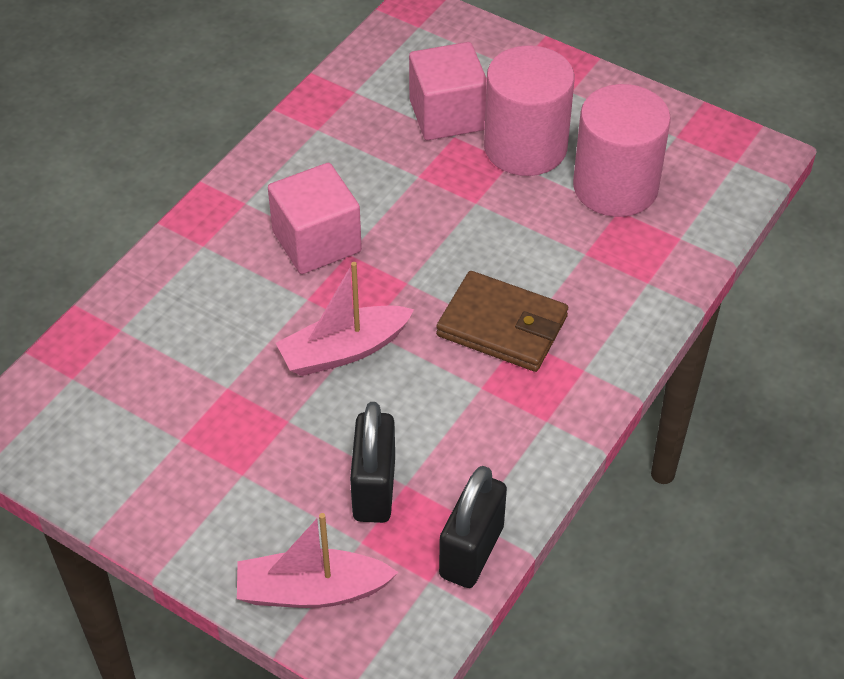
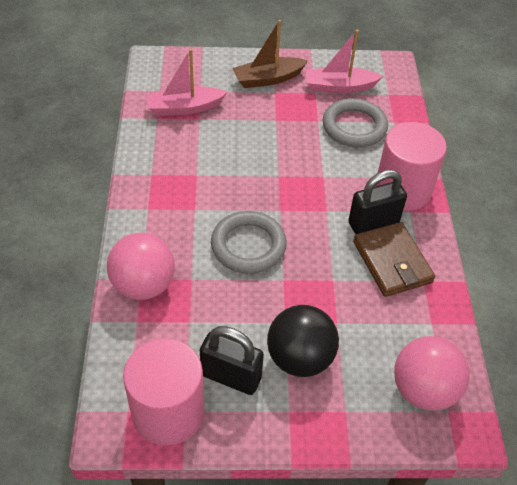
black ball: none = 0 -> [267,305,339,377] = 1
brown boat: none = 0 -> [232,20,308,88] = 1
grey ring: none = 0 -> [211,211,287,274] [323,98,388,147] = 2
pink ball: none = 0 -> [107,233,175,300] [394,336,470,411] = 2
pink cube: [268,163,362,274] [409,42,487,140] = 2 -> none = 0

